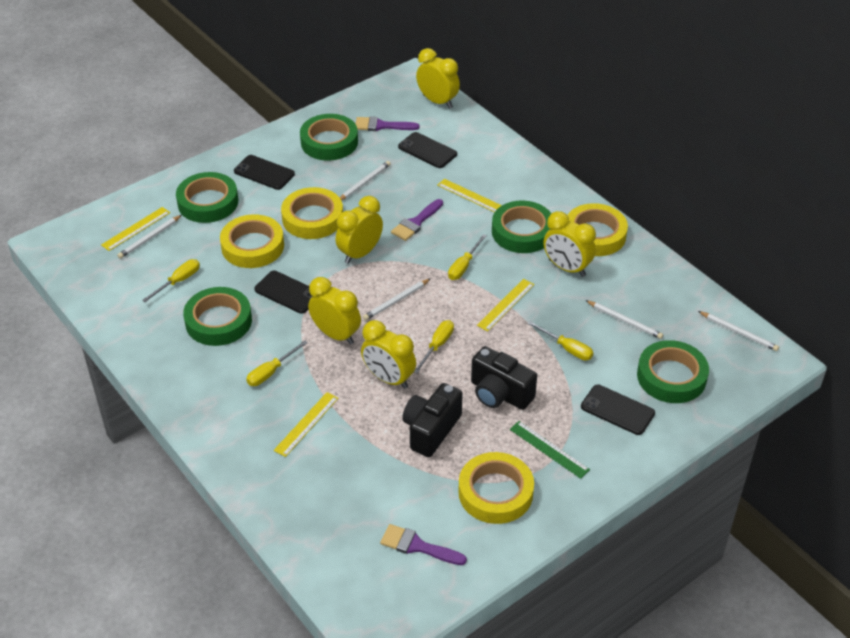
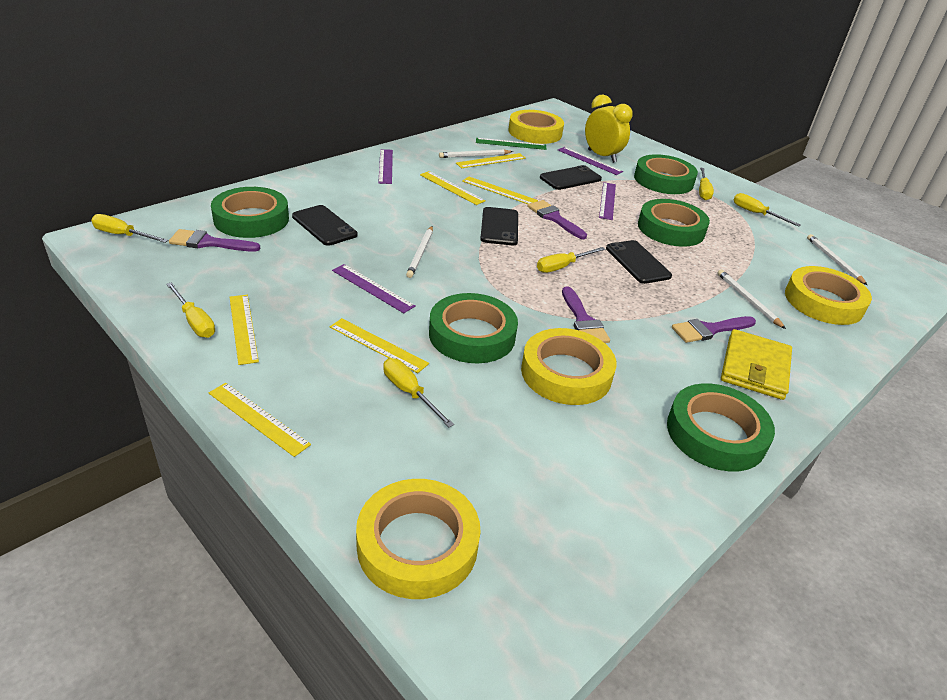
black camera: [402,383,463,457] [471,346,537,410] = 2 -> none = 0
purple brush: [356,116,419,131] [380,524,467,565] [391,199,443,241] = 3 -> [169,229,260,252] [528,200,587,239] [562,286,610,343] [672,316,756,343] = 4
purple ruler: none = 0 -> [332,264,416,313] [378,149,393,184] [558,147,623,175] [599,182,616,220] = 4
white pencil: [117,215,182,259] [340,161,391,200] [363,278,431,321] [585,300,663,339] [698,311,779,351] = 5 -> [406,226,433,278] [439,149,513,158] [717,270,786,329] [807,234,867,285] = 4
yellow clock: [308,277,361,345] [336,196,383,264] [361,320,416,389] [416,48,460,108] [543,211,596,277] = 5 -> [585,95,633,163] = 1
yellow ruler: [101,207,170,251] [274,392,338,457] [437,179,502,212] [477,279,534,331] = 4 -> [209,383,311,457] [230,295,259,365] [330,318,429,373] [420,171,486,205] [456,153,526,168] [462,177,538,204] = 6
yellow screwdriver: [142,259,200,302] [246,340,308,386] [414,320,454,373] [448,234,487,280] [527,321,593,360] = 5 -> [91,214,169,243] [166,282,215,338] [383,358,454,428] [537,247,605,273] [699,167,714,200] [733,193,801,227] = 6
yellow wallet: none = 0 -> [721,329,792,400] = 1

